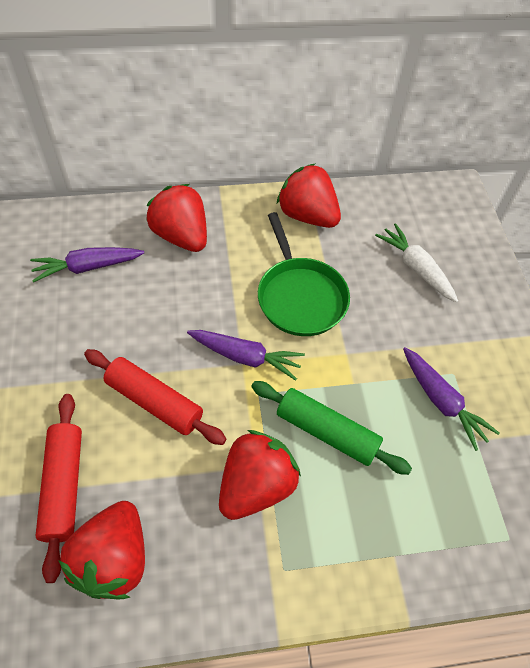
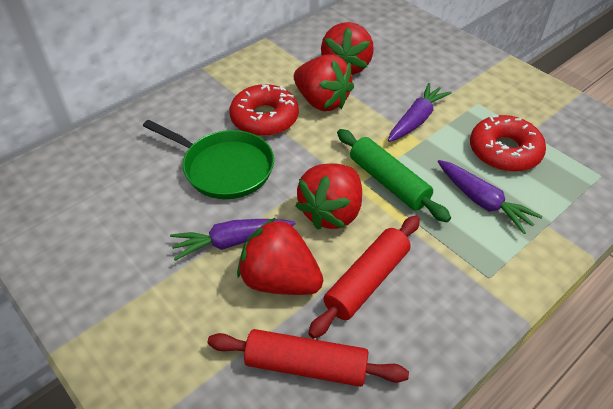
red donut: none = 0 -> [230,84,299,136] [470,115,546,172] = 2
white carrot: [375,223,458,303] = 1 -> none = 0

